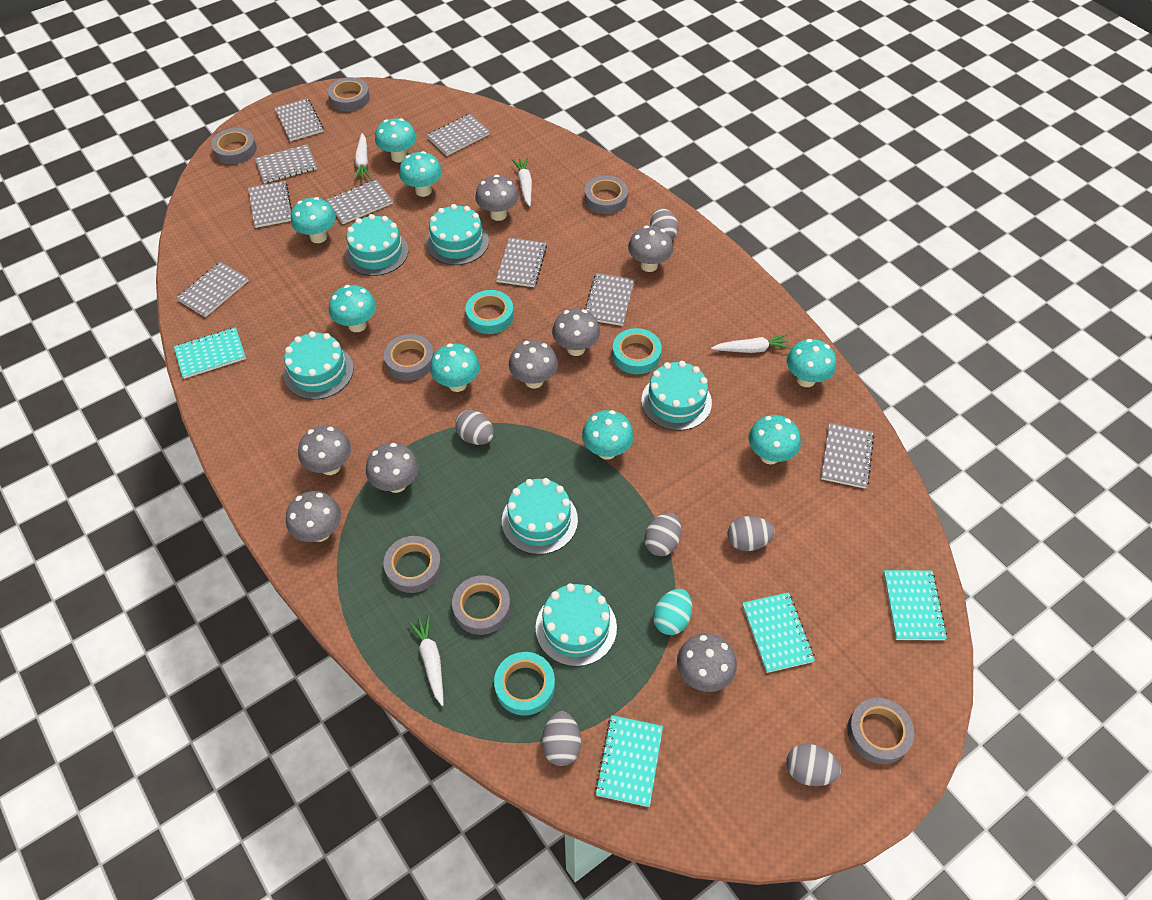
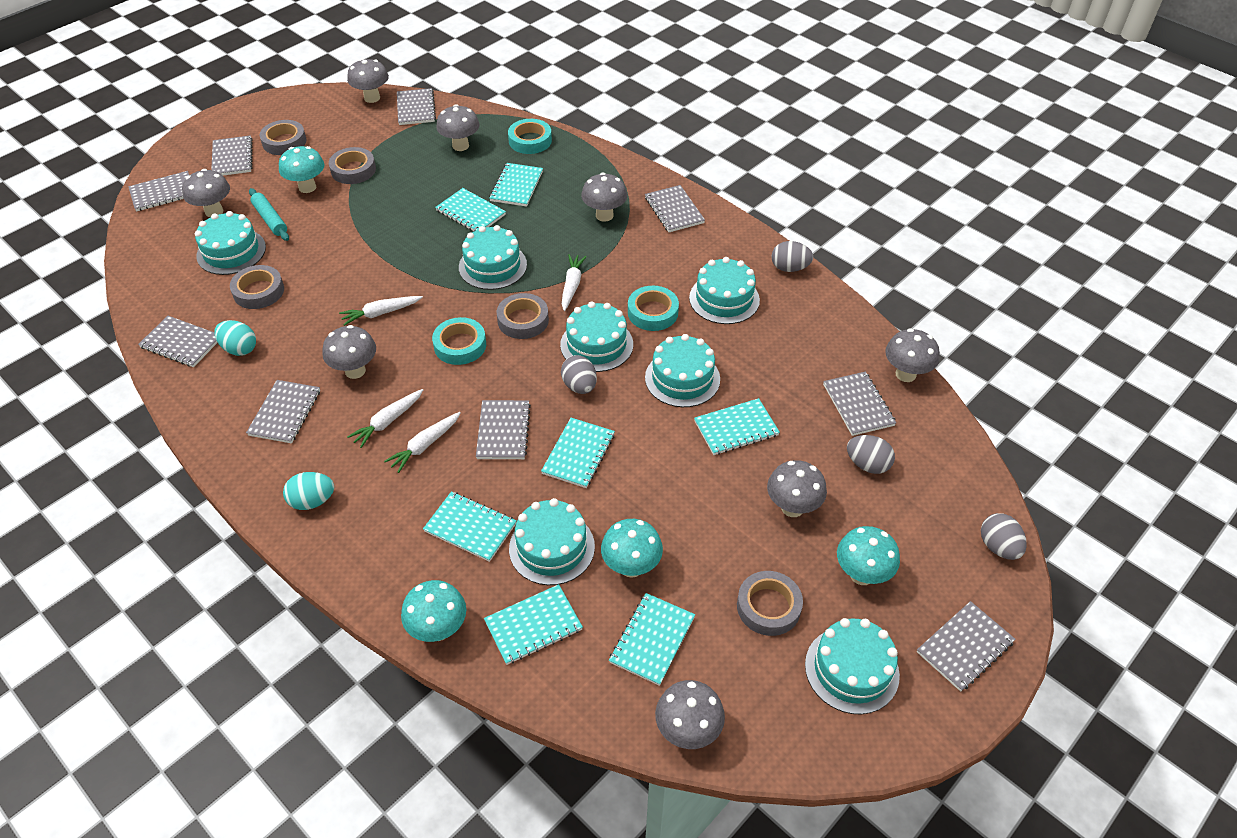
grey egg: [455,410,494,445] [542,712,581,766] [644,513,681,556] [650,208,679,240] [728,516,775,551] [786,744,841,786] = 6 -> [561,355,597,394] [772,241,813,272] [847,435,895,474] [981,513,1027,560] = 4
grey tape: [211,128,257,164] [328,77,370,112] [384,334,434,381] [384,536,442,593] [452,575,511,635] [585,176,628,214] [847,698,914,764] = 7 -> [230,265,284,309] [260,120,306,155] [329,147,376,184] [497,293,549,339] [737,571,803,636] = 5
turquoise cake: [284,331,354,400] [345,214,409,276] [426,204,489,265] [502,478,578,555] [536,583,617,667] [641,361,712,431] = 6 -> [195,211,266,275] [459,225,527,290] [509,498,595,585] [560,301,633,372] [645,334,720,407] [689,257,760,324] [805,618,900,714] = 7
turquoise egg: [653,589,692,635] = 1 -> [214,320,256,356] [283,472,334,510] = 2
turquoise mushroom: [291,197,336,243] [329,285,376,332] [375,118,417,163] [399,151,442,197] [430,343,480,392] [582,410,634,460] [749,415,801,464] [787,339,836,387] = 8 -> [279,146,324,193] [401,580,466,642] [601,519,663,578] [837,526,900,585] = 4
turquoise notebook: [174,327,246,379] [595,715,663,807] [742,592,815,673] [884,570,947,640] = 4 -> [423,491,517,562] [435,188,506,231] [484,584,583,665] [489,163,543,207] [541,418,615,488] [609,593,695,686] [694,398,780,455] = 7
turquoise rolling pin: none = 0 -> [249,188,289,241] = 1

